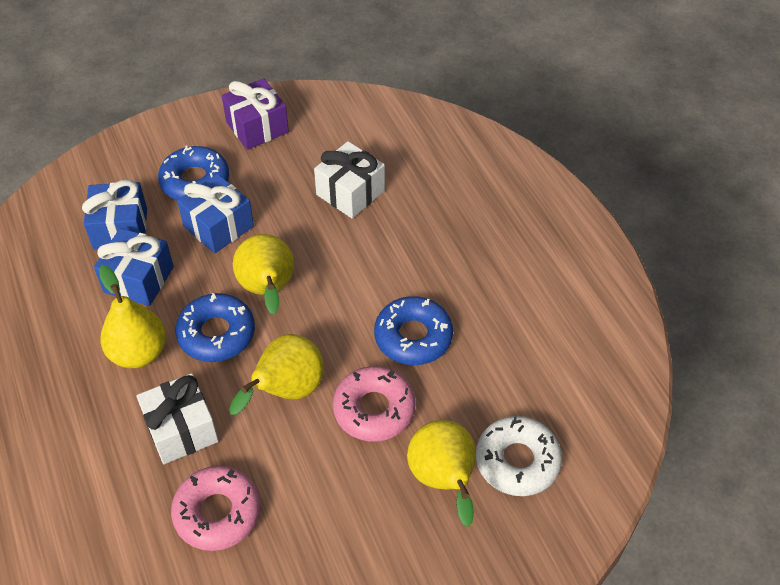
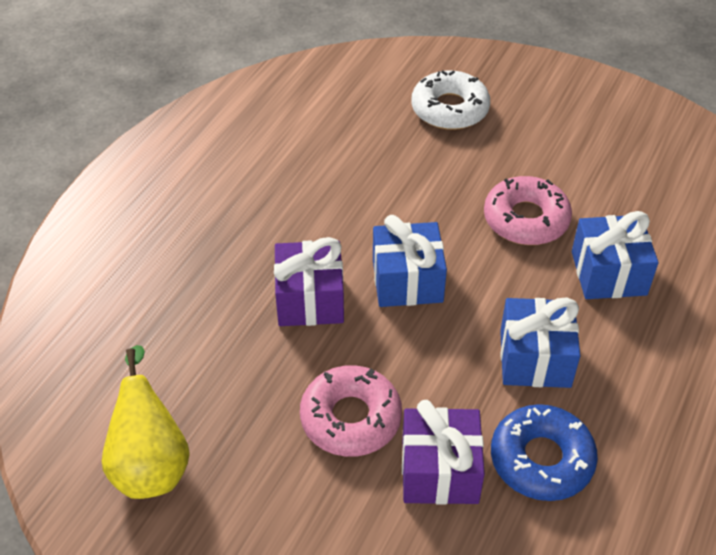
blue donut: [158,146,229,200] [175,293,255,362] [374,296,453,365] = 3 -> [491,404,598,501] = 1
purple gift: [222,78,289,150] = 1 -> [274,237,344,326] [402,400,485,505] = 2
white gift: [136,373,219,464] [314,141,385,218] = 2 -> none = 0
yellow pear: [99,265,166,368] [229,334,324,415] [233,234,294,315] [407,420,476,527] = 4 -> [102,345,190,499] = 1

